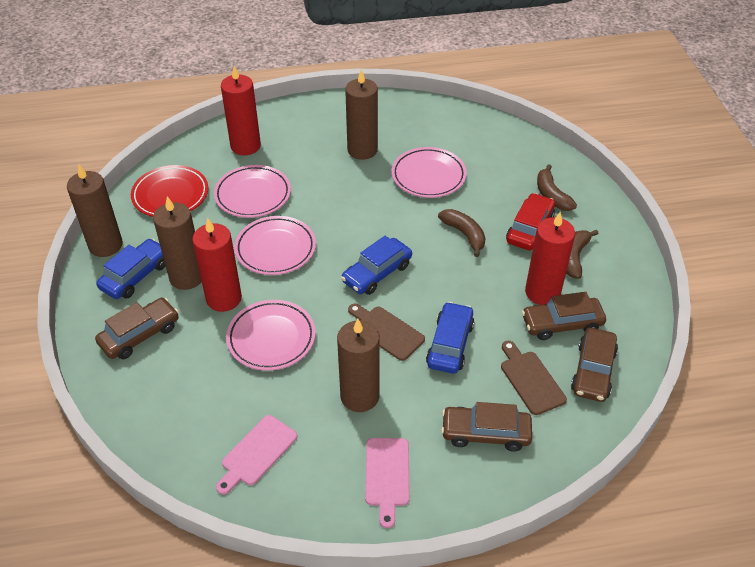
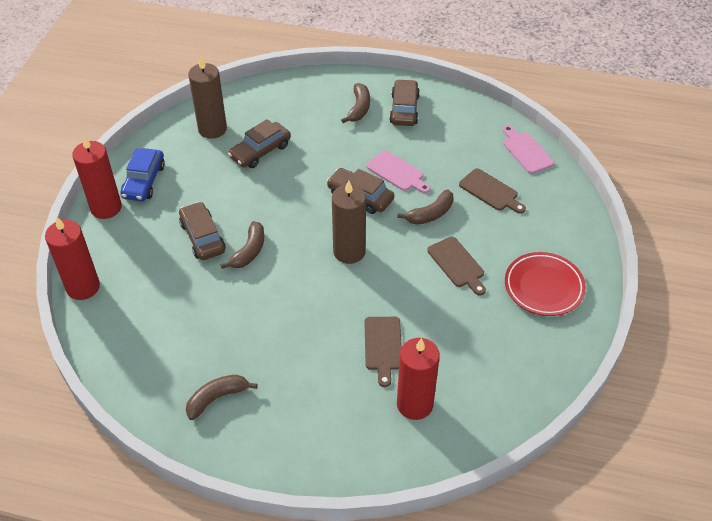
blue car: [96,238,165,299] [341,236,412,295] [426,302,474,374] = 3 -> [120,148,165,201] = 1
brown banana: [438,209,486,257] [537,164,577,211] [566,230,599,279] = 3 -> [186,374,257,420] [221,221,264,269] [341,83,370,123] [397,189,454,225] = 4
brown candle: [67,164,123,257] [153,196,202,290] [337,319,380,412] [345,70,378,160] = 4 -> [188,57,227,139] [332,181,366,264] = 2
brown cutting board: [348,304,425,361] [501,341,567,415] = 2 -> [365,317,402,387] [427,237,486,296] [459,168,526,214] = 3
pink plate: [214,165,291,218] [226,300,316,371] [234,216,316,275] [392,147,467,198] = 4 -> none = 0
red car: [506,193,555,250] = 1 -> none = 0

